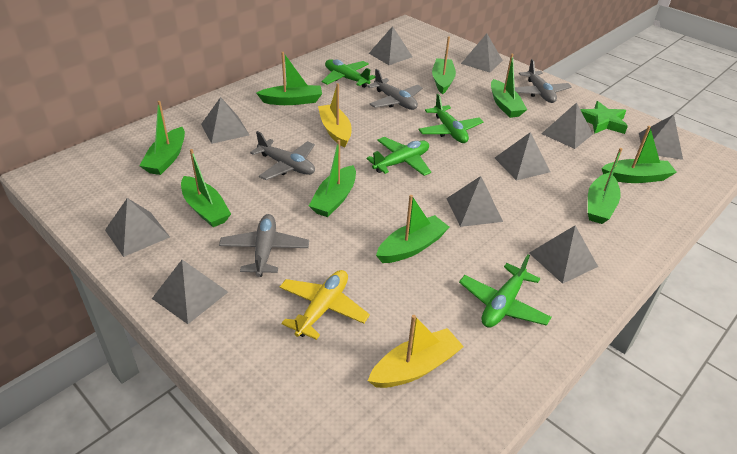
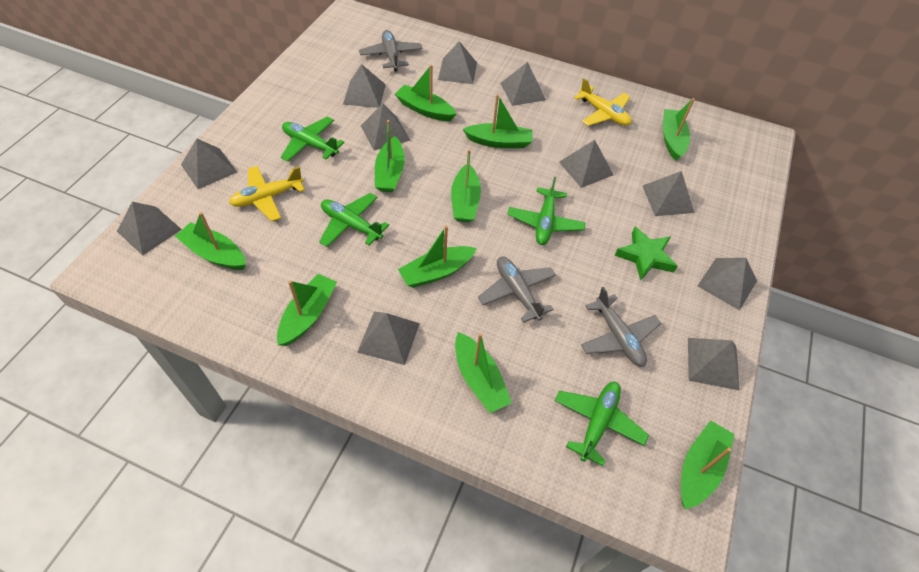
green boat: [139,101,185,175] [181,149,231,227] [256,52,322,105] [309,140,356,217] [376,195,449,263] [432,36,456,94] [491,54,527,118] [588,148,622,224] [601,126,677,183] = 9 -> [175,212,246,270] [277,274,337,346] [375,120,405,192] [395,64,456,121] [398,225,477,288] [451,149,481,222] [455,332,512,413] [463,94,533,148] [663,98,695,161] [681,420,734,509] = 10
grey plane: [219,214,309,277] [250,131,315,180] [367,69,423,110] [515,59,572,103] = 4 -> [359,30,422,72] [478,257,556,323] [581,287,661,367] = 3
grey pyramid: [105,198,170,257] [152,260,228,324] [201,97,249,144] [369,26,413,65] [446,176,503,227] [461,34,503,73] [495,132,550,181] [529,225,598,284] [541,102,593,149] [639,114,683,160] = 10 -> [117,202,182,255] [181,139,237,189] [343,64,386,108] [357,312,420,365] [361,103,410,151] [438,41,477,84] [500,62,546,106] [559,140,614,188] [643,171,694,216] [688,338,740,391] [698,258,757,310] = 11
yellow boat: [318,83,352,148] [368,315,464,388] = 2 -> none = 0
yellow plane: [279,270,370,340] = 1 -> [229,166,305,221] [574,78,631,126] = 2

